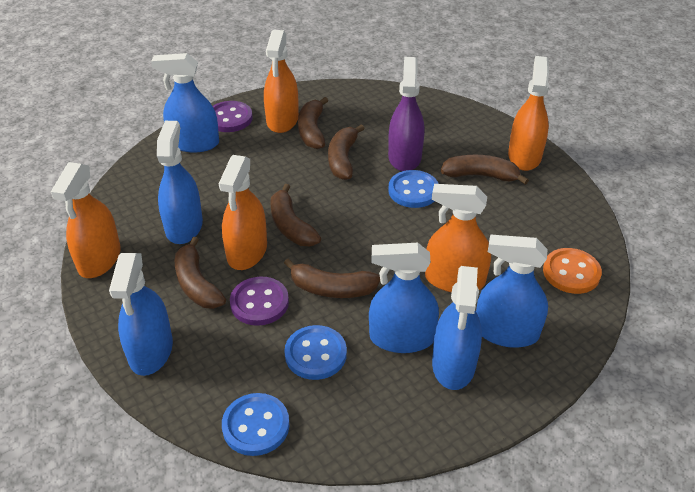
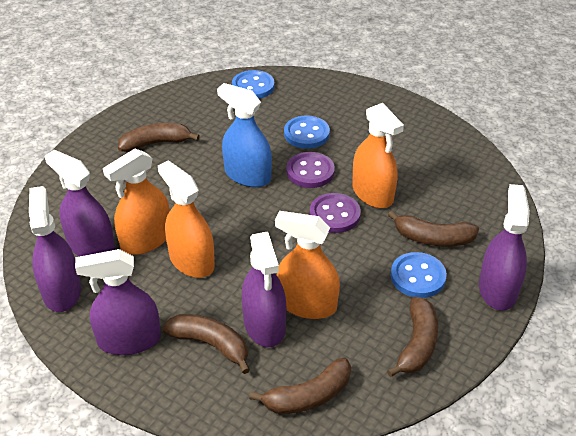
blue spray bottle: [109,253,173,376] [151,53,219,152] [157,121,203,244] [369,243,439,353] [432,266,482,390] [476,234,548,348] = 6 -> [217,83,272,187] = 1
brown banana: [175,237,226,309] [270,184,321,246] [284,258,380,298] [298,97,328,149] [328,124,365,180] [441,155,529,185] = 6 -> [118,123,200,152] [162,314,250,374] [249,357,351,414] [387,297,438,377] [388,211,479,247] = 5
orange button: [543,248,602,294] = 1 -> none = 0
orange spray bottle: [51,162,121,278] [219,155,267,270] [264,30,299,133] [425,184,491,293] [508,56,549,171] = 5 -> [103,148,170,255] [158,161,215,278] [275,211,340,319] [352,103,404,208] = 4
purple spray bottle: [388,57,424,171] = 1 -> [29,186,81,312] [45,150,115,257] [75,249,161,355] [242,232,286,347] [479,184,530,311] = 5

